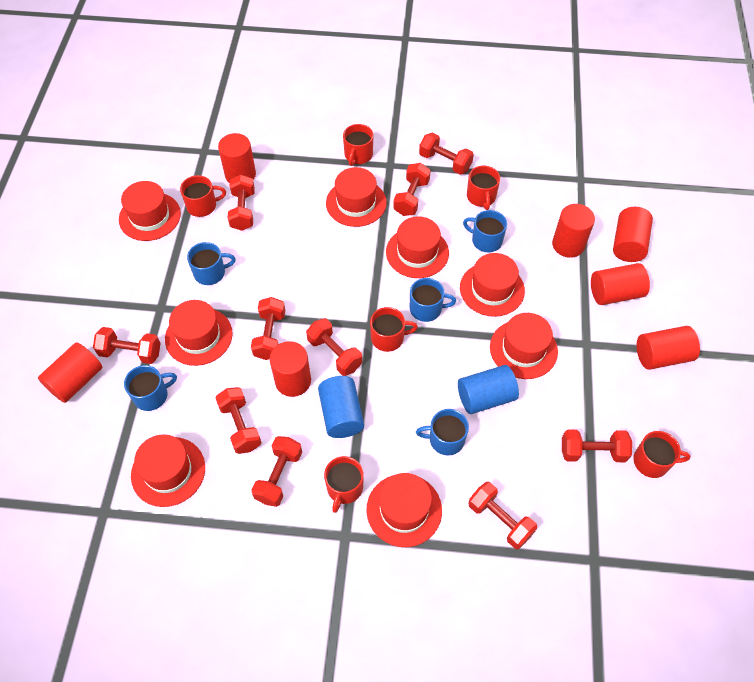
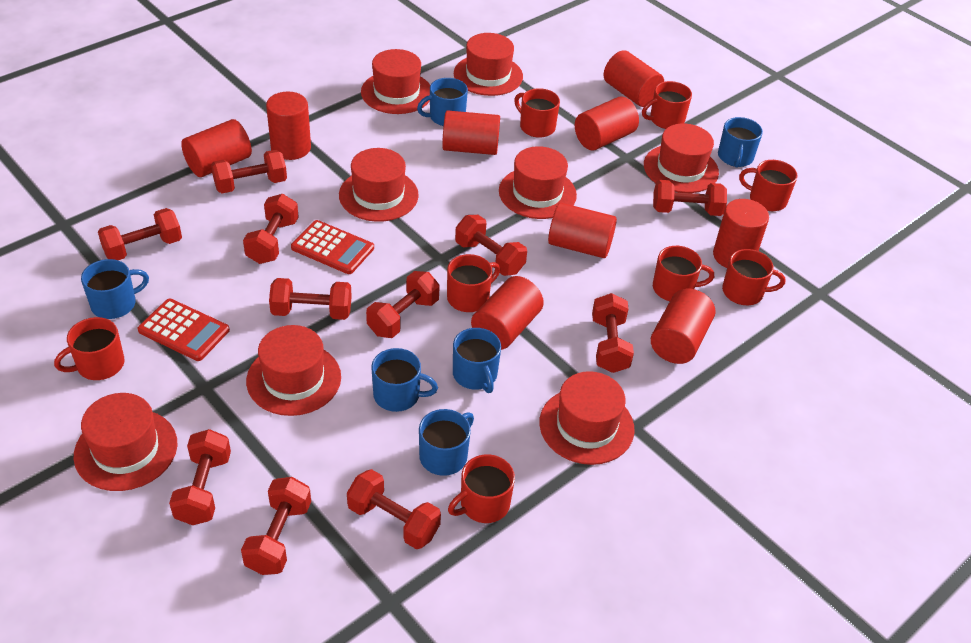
blue cylinder: [318,376,364,438] [458,365,519,414] = 2 -> none = 0
blue mug: [124,365,177,411] [187,242,236,285] [410,278,456,322] [416,409,469,456] [463,210,507,252] = 5 -> [81,259,149,319] [371,348,438,412] [417,78,468,126] [419,409,474,476] [453,328,501,393] [718,117,763,168] = 6
red calculator: none = 0 -> [137,299,230,361] [291,220,374,274] = 2
red cylinder: [38,342,102,403] [218,133,256,183] [270,341,311,397] [552,204,595,258] [591,263,650,305] [613,207,653,262] [637,326,700,370] = 7 -> [181,119,252,177] [266,91,311,160] [442,110,500,155] [471,276,544,350] [548,203,617,258] [575,96,639,150] [604,50,664,107] [651,289,715,364] [713,199,769,268] = 9
red dumbbell: [93,327,161,364] [215,387,262,454] [228,175,255,231] [251,297,285,360] [251,436,302,507] [306,318,362,376] [393,163,431,216] [419,133,474,174] [468,482,537,549] [562,430,632,462] = 10 -> [98,208,182,260] [169,429,231,525] [211,150,287,193] [241,477,311,575] [243,194,299,264] [269,278,352,320] [347,469,441,549] [366,271,440,338] [455,215,527,276] [592,293,634,373] [653,180,727,216] = 11
red mug: [180,175,226,217] [324,456,364,513] [343,124,373,166] [370,307,418,352] [467,166,500,210] [633,431,690,478] = 6 -> [54,317,124,380] [447,254,500,312] [448,454,515,523] [514,88,560,138] [642,81,692,129] [653,246,714,301] [722,249,785,305] [739,160,797,211] = 8

